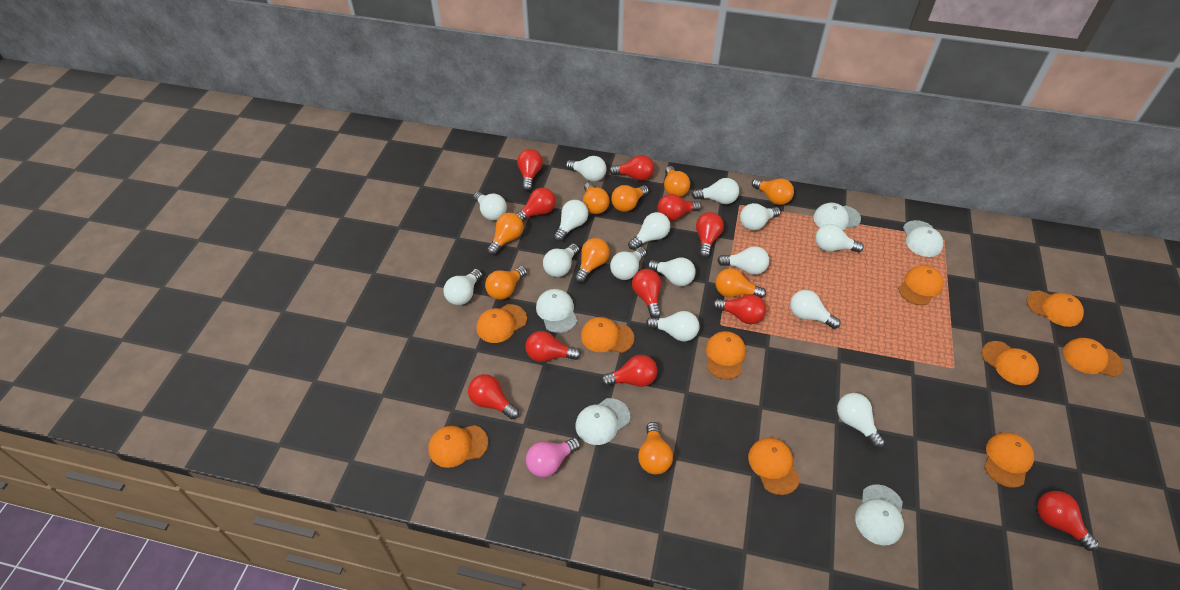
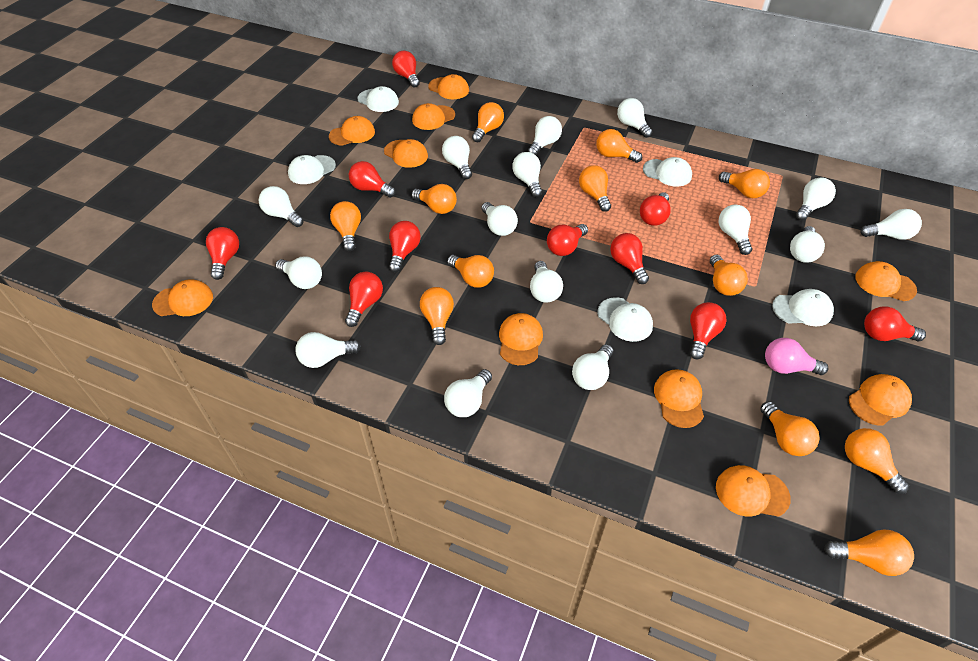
orange light bulb: [485,266,527,300] [487,213,523,255] [575,238,610,283] [583,182,610,214] [611,185,649,212] [638,422,673,474] [664,166,690,197] [715,268,766,298] [752,178,794,205] = 9 -> [330,201,361,251] [411,184,457,214] [420,287,454,345] [447,255,494,288] [472,102,504,142] [579,165,611,212] [596,129,642,163] [710,255,748,296] [719,169,770,198] [760,401,820,456] [824,529,914,576] [845,428,909,494] = 12
red light bulb: [468,374,519,419] [516,188,556,222] [517,149,543,191] [526,331,581,362] [601,355,657,387] [609,155,654,181] [632,269,661,318] [658,194,702,221] [696,212,724,258] [713,294,766,324] [1037,491,1099,551] = 11 -> [206,227,239,280] [345,272,383,327] [349,161,396,198] [389,221,421,272] [392,51,420,88] [547,224,588,256] [610,233,649,284] [640,192,671,226] [690,302,727,359] [864,306,926,341] = 10

